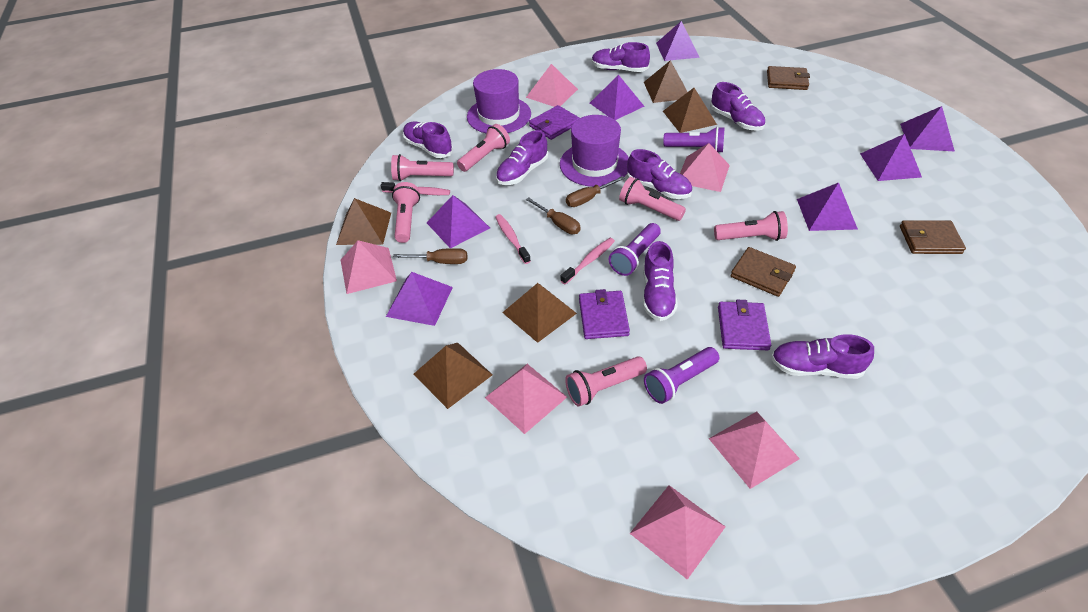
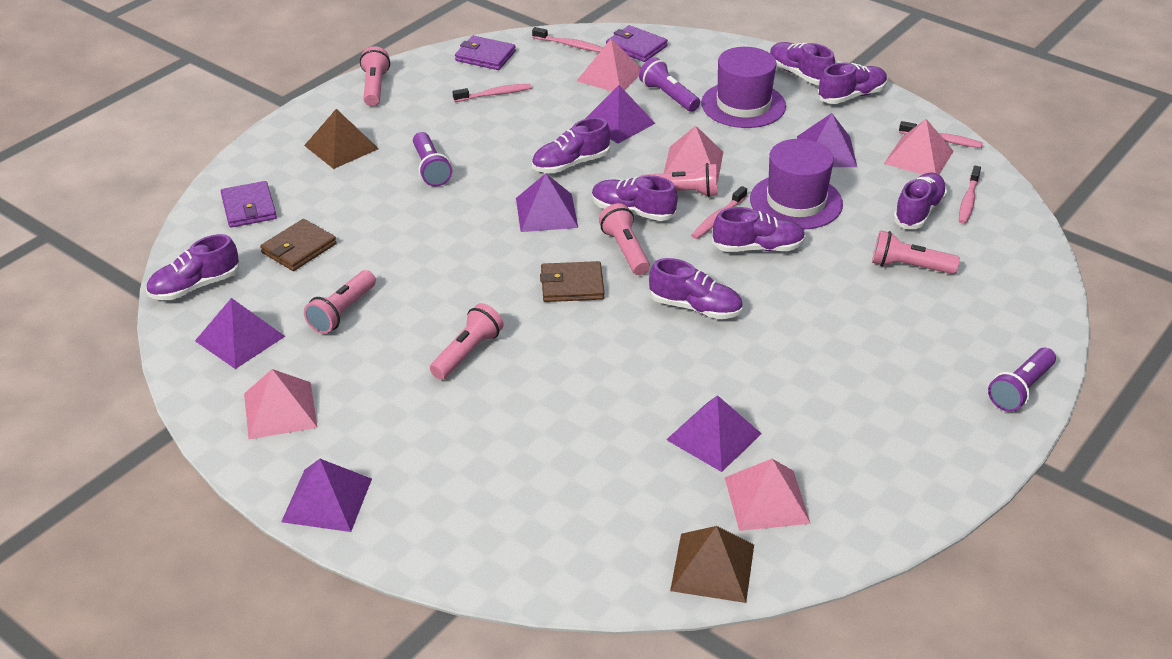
brown pyramid: [336,198,391,245] [414,343,493,409] [502,283,577,343] [644,60,687,103] [663,88,717,133] = 5 -> [304,109,379,169] [670,526,754,603] = 2
brown screwdriver: [393,248,467,264] [526,197,581,234] [566,176,625,207] = 3 -> none = 0
brown wallet: [731,247,796,297] [767,66,810,90] [900,220,966,254] = 3 -> [260,219,336,271] [540,261,604,302] = 2
pink pyramid: [341,240,397,294] [485,364,567,434] [526,64,578,107] [630,485,725,580] [680,143,730,192] [709,411,800,489] = 6 -> [244,369,318,439] [577,39,641,91] [664,126,723,183] [725,459,811,531] [884,119,954,175] = 5
pink toothbrush: [381,182,450,195] [495,214,531,264] [560,238,615,284] = 3 -> [453,84,531,102] [532,27,603,52] [691,186,747,239] [899,121,983,148] [959,166,981,224] = 5
purple pyramid: [386,272,453,326] [427,195,490,248] [590,75,645,120] [656,21,700,61] [797,183,858,231] [860,134,922,181] [900,106,955,151] = 7 -> [195,298,285,369] [281,459,372,532] [516,173,578,232] [585,85,655,144] [666,395,762,472] [797,113,857,167] = 6
purple shoe: [403,121,453,158] [496,130,548,185] [592,42,650,72] [627,149,692,199] [643,241,678,321] [710,82,765,131] [771,334,874,379] = 7 -> [146,234,239,300] [532,118,610,173] [592,175,678,221] [649,258,743,319] [712,207,805,252] [770,42,835,85] [818,62,888,104] [893,172,947,229] = 8

